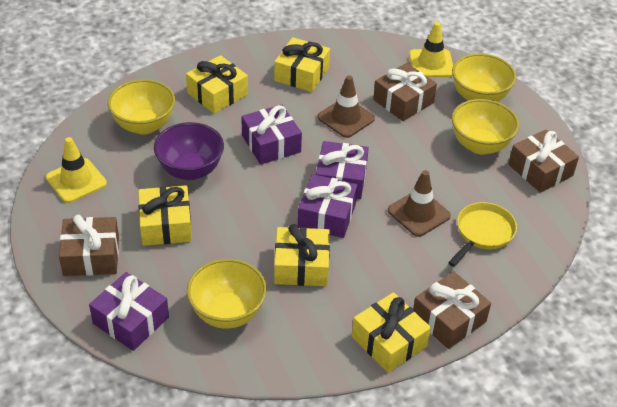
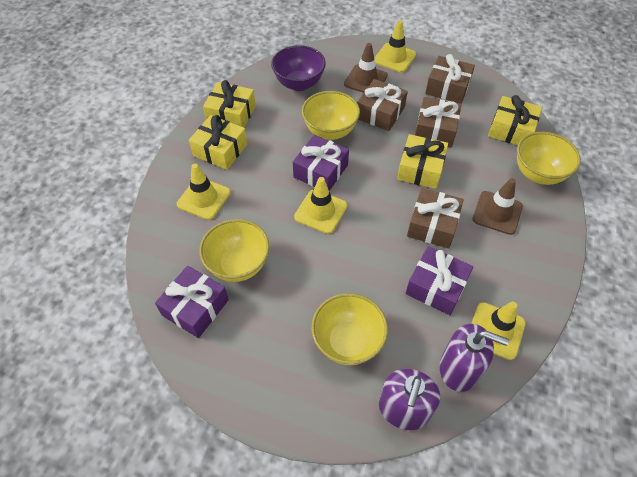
purple gift: [89,272,169,351] [241,104,302,164] [298,174,358,238] [316,141,369,200] = 4 -> [155,266,229,338] [293,135,349,191] [406,246,473,315] = 3
purple soap dispenser: none = 0 -> [379,369,440,430] [440,323,509,392] = 2
yellow gift: [138,185,192,246] [186,55,248,114] [274,37,330,92] [274,224,330,286] [352,292,431,373] = 5 -> [189,115,247,170] [203,80,256,127] [397,134,448,189] [488,95,542,145] = 4
yellow pan: [448,202,517,267] = 1 -> none = 0
yellow traffic cone: [46,137,107,203] [409,22,453,77] = 2 -> [177,164,231,220] [294,177,347,234] [374,21,416,72] [472,302,526,360] = 4

